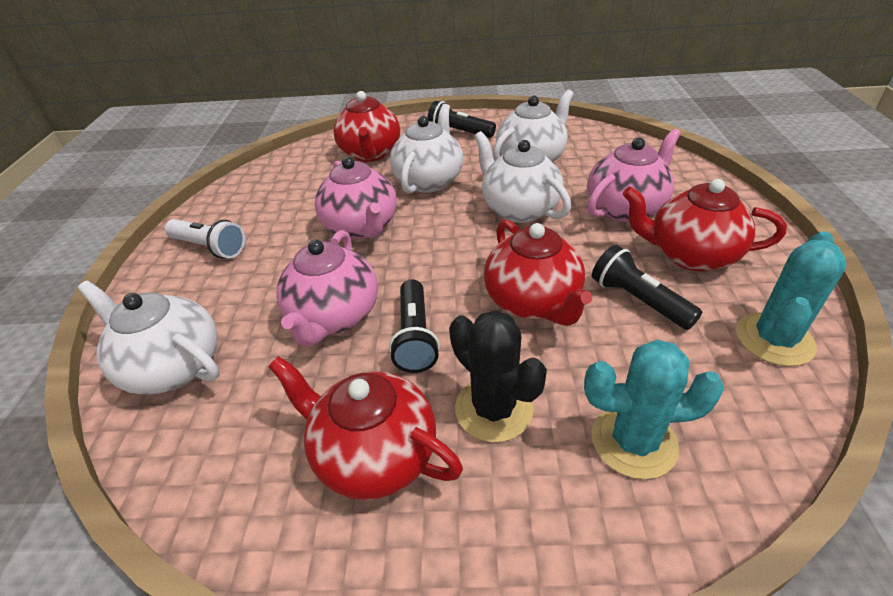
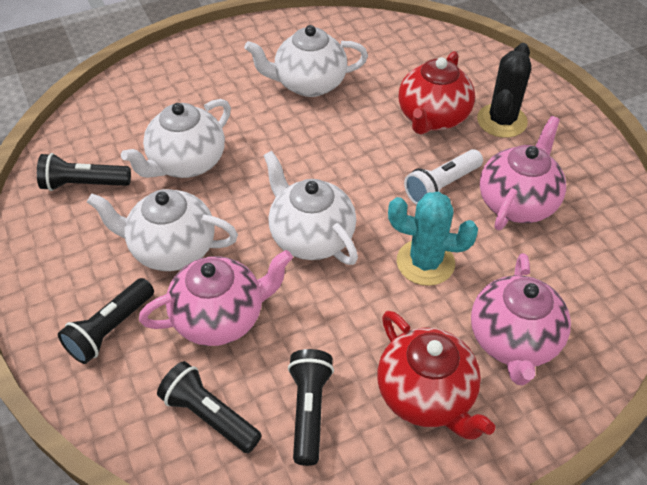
black flashlight: [389,279,440,373] [427,101,496,138] [592,245,702,330] = 3 -> [37,153,131,191] [58,278,154,364] [157,361,262,453] [288,349,334,466] = 4
red teapot: [268,356,463,500] [333,91,400,162] [484,219,592,326] [623,179,787,271] = 4 -> [377,311,495,440] [399,51,475,135] = 2
turquoise cactus: [584,340,724,479] [736,231,847,366] = 2 -> [388,192,478,286] = 1

